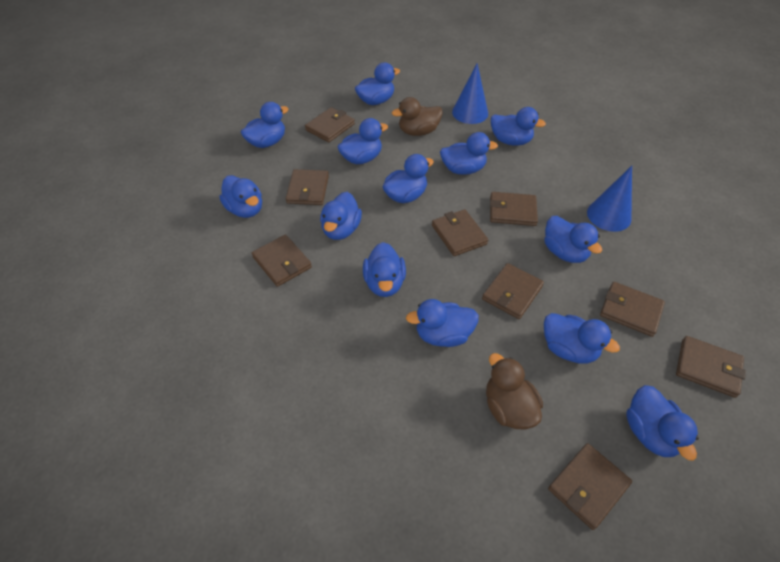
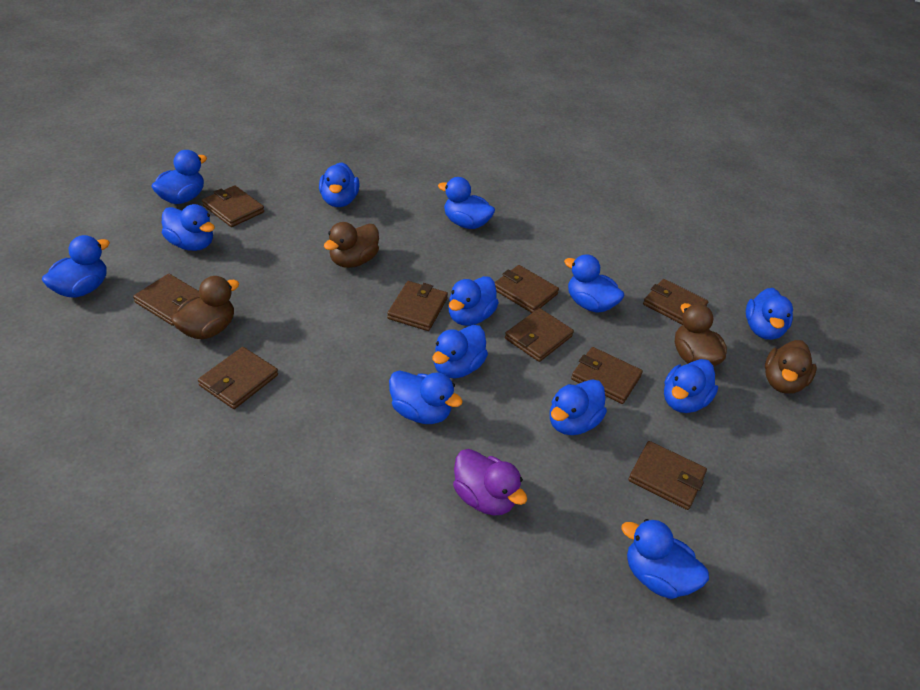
blue cone: [452,64,488,124] [587,166,632,232] = 2 -> none = 0
brown duck: [392,97,443,136] [486,353,543,429] = 2 -> [171,276,239,339] [324,222,379,268] [675,303,727,366] [765,340,817,394] = 4
purple duck: none = 0 -> [453,449,527,515] = 1

